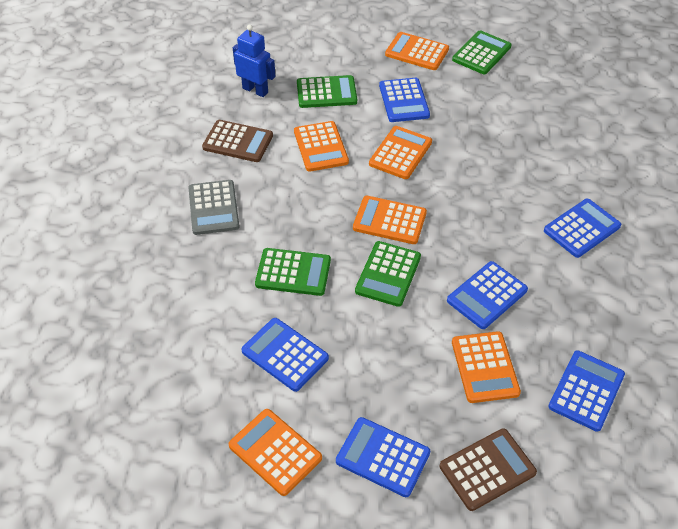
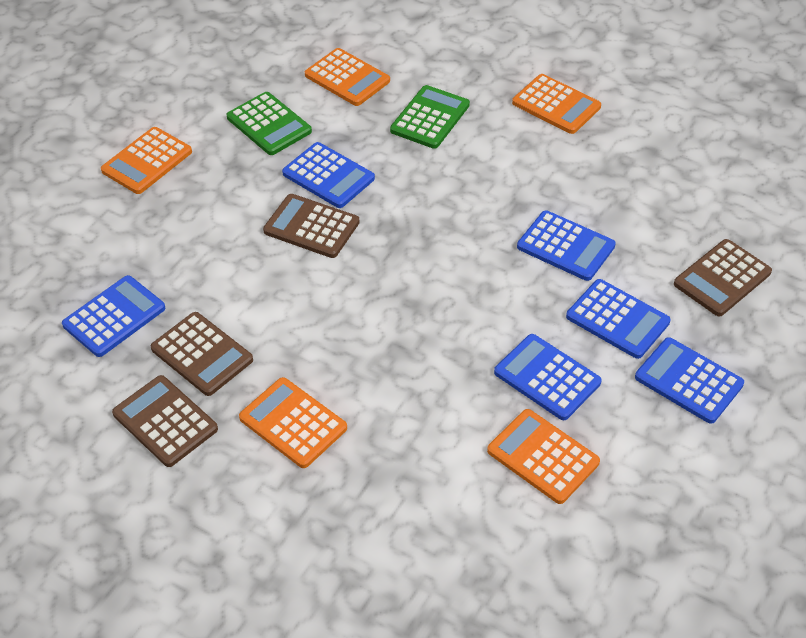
blue robot: [233,24,276,97] = 1 -> none = 0
brown calculator: [202,120,273,162] [439,428,537,511] = 2 -> [112,375,218,467] [151,312,253,396] [263,194,360,258] [674,239,772,316] = 4
green calculator: [255,248,331,296] [297,75,357,108] [355,241,421,307] [452,30,512,74] = 4 -> [227,92,312,155] [390,85,470,149] = 2
grey calculator: [188,180,240,235] = 1 -> none = 0
orange calculator: [228,409,322,496] [294,121,349,172] [353,196,427,244] [369,126,432,179] [385,32,449,70] [452,331,521,403] = 6 -> [101,127,192,194] [239,377,347,468] [305,48,390,106] [487,409,600,504] [512,74,601,134] = 5

